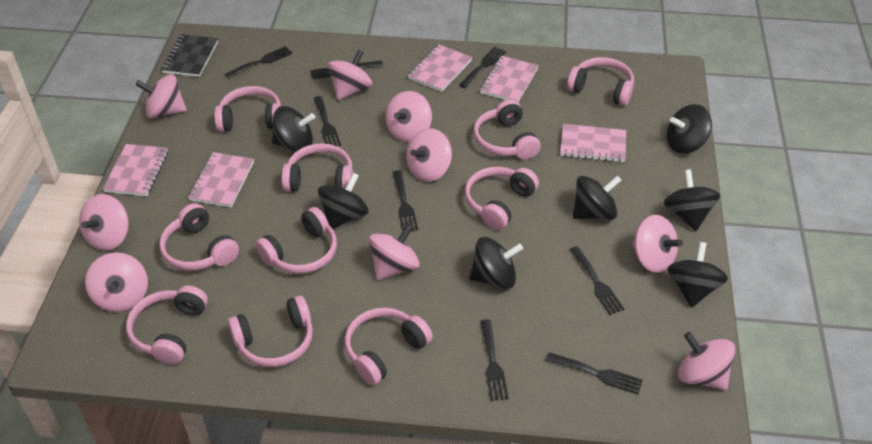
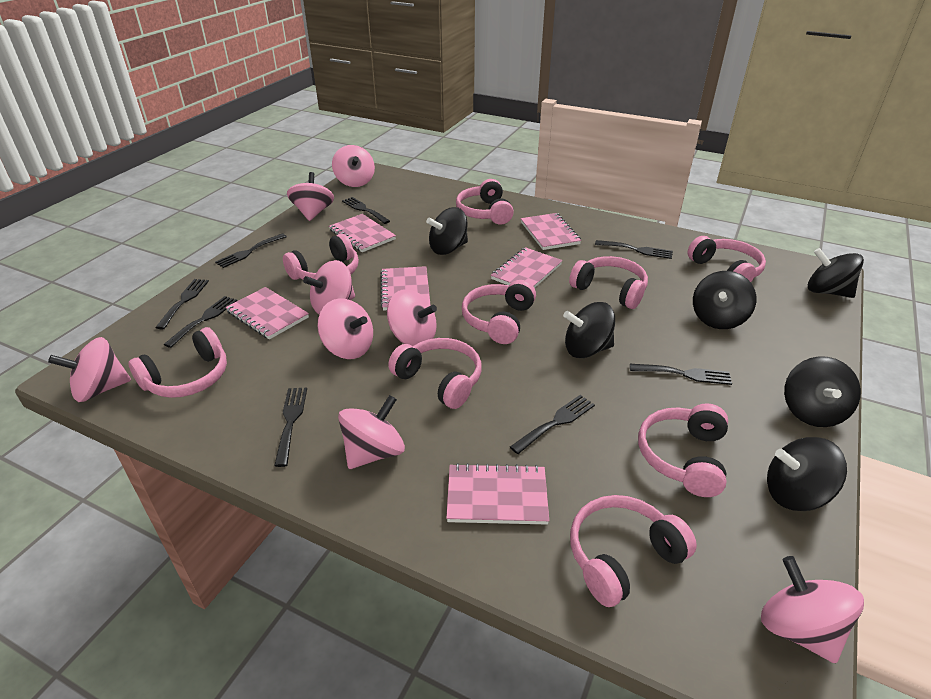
black notebook: [161,34,218,77] = 1 -> none = 0
black spinning top: [272,106,315,152] [318,173,369,229] [469,237,523,289] [573,175,621,220] [663,169,720,231] [667,104,712,154] [667,242,728,308] = 7 -> [426,207,468,255] [563,302,615,358] [693,271,756,329] [767,437,847,511] [784,356,861,427] [808,248,864,298] = 6
pink headphones: [126,286,208,365] [159,203,239,271] [214,86,281,132] [228,295,313,367] [255,207,337,274] [281,143,353,191] [345,308,433,386] [464,167,539,230] [473,99,541,160] [567,57,634,106] = 10 -> [128,327,227,398] [283,234,359,280] [388,338,482,409] [456,179,514,225] [462,280,536,344] [569,256,648,309] [570,495,697,607] [638,403,728,497] [687,236,766,282] = 9
pink notebook: [103,144,168,196] [188,152,254,207] [408,45,472,92] [480,56,539,102] [560,124,626,162] = 5 -> [225,287,309,340] [329,214,396,252] [380,266,430,311] [446,463,549,525] [491,247,562,288] [521,213,581,250] = 6
pink spinning top: [79,194,129,251] [85,252,148,312] [135,74,187,119] [327,50,372,100] [369,224,420,280] [386,91,432,142] [406,128,452,182] [632,215,683,273] [678,332,735,390] = 9 -> [48,337,131,402] [287,172,334,221] [303,260,355,314] [317,298,373,359] [332,145,375,187] [338,395,405,469] [387,289,437,346] [761,556,864,663] = 8

